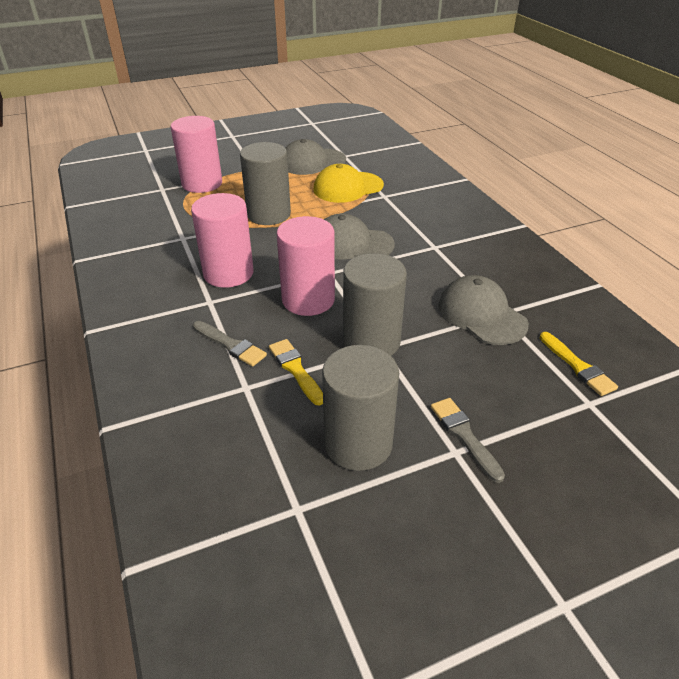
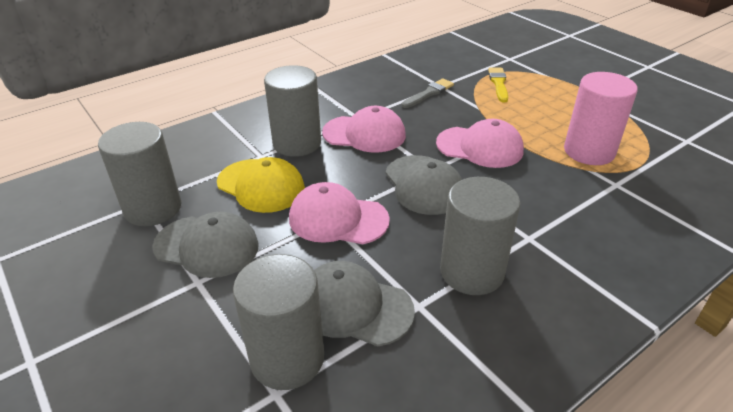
grey brush: [193,321,267,367] [431,398,505,483] = 2 -> [402,78,454,108] = 1
grey cylinder: [240,142,291,225] [322,345,399,471] [343,253,407,356] = 3 -> [98,122,181,226] [233,254,324,390] [264,65,321,157] [440,177,520,295] = 4
pink cap: none = 0 -> [289,182,390,244] [322,106,406,153] [436,119,524,168] = 3
pink cylinder: [171,116,222,193] [191,193,254,288] [277,216,335,316] = 3 -> [564,72,638,165] = 1
yellow brush: [269,339,323,406] [540,332,618,396] = 2 -> [488,67,508,102] = 1

